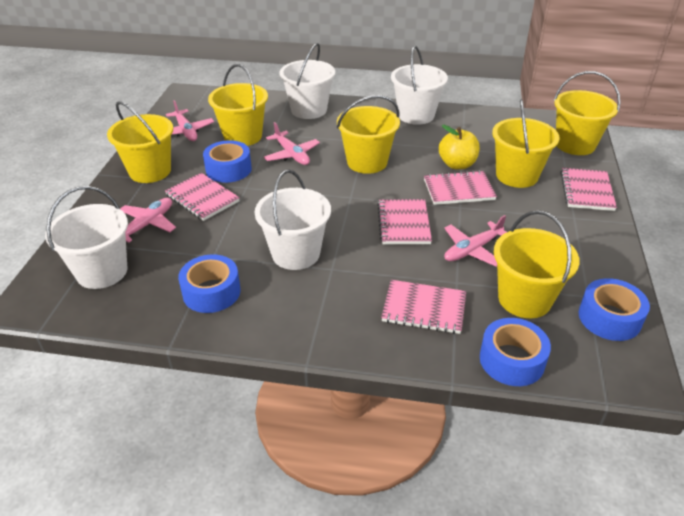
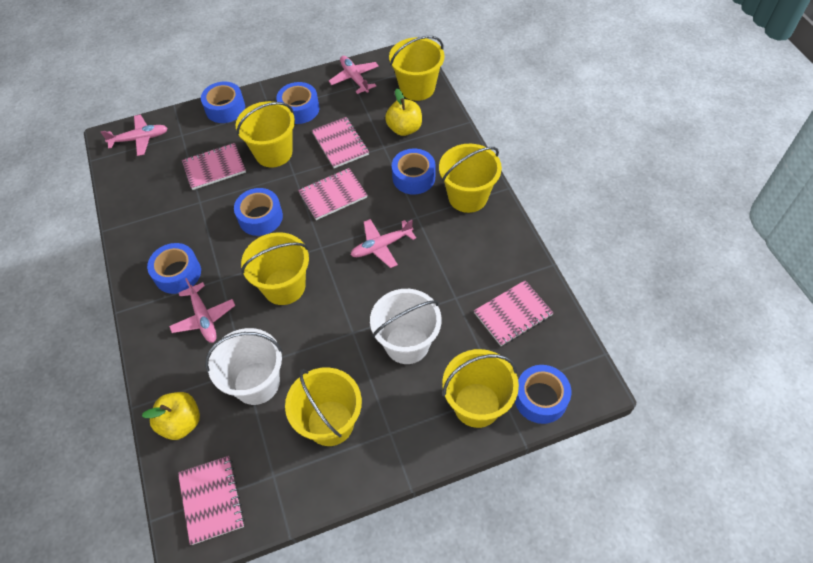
blue tape: [178,254,241,313] [203,140,252,183] [480,318,551,386] [579,278,650,341] = 4 -> [147,243,201,294] [201,81,245,123] [234,188,283,236] [276,82,319,124] [392,148,435,194] [515,365,571,424] = 6
white bucket: [45,186,128,289] [255,169,331,270] [279,43,335,119] [391,46,448,125] = 4 -> [205,328,283,405] [370,289,442,364] = 2
yellow apple: [439,125,480,169] = 1 -> [142,392,200,440] [385,89,422,136] = 2

